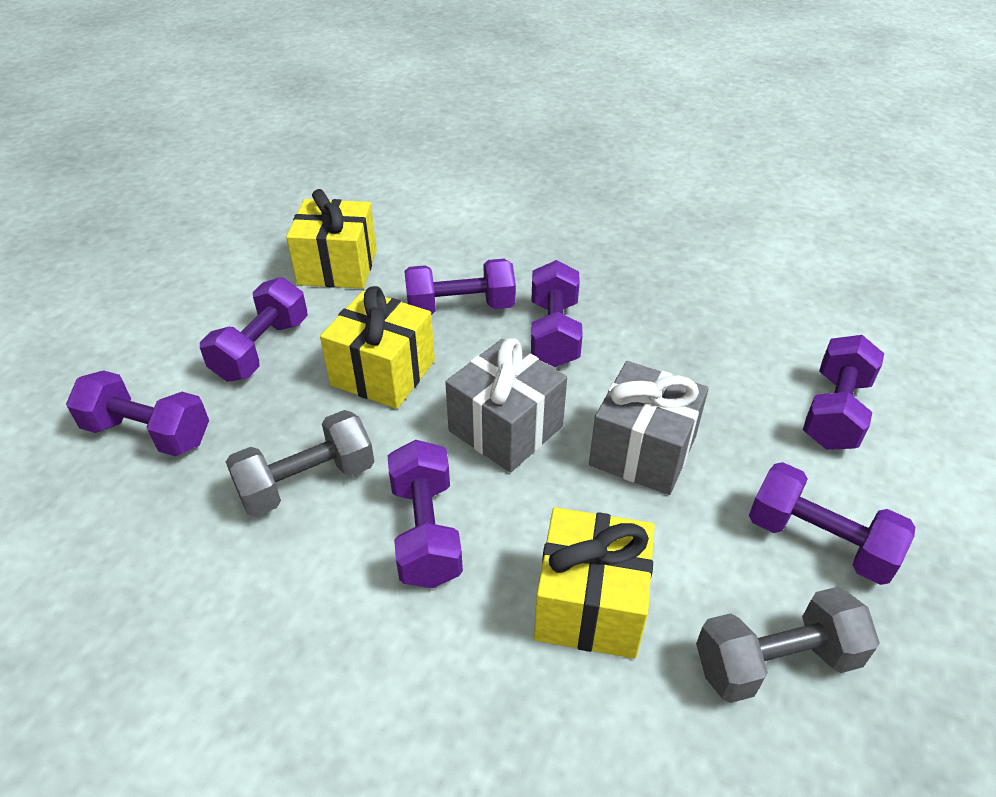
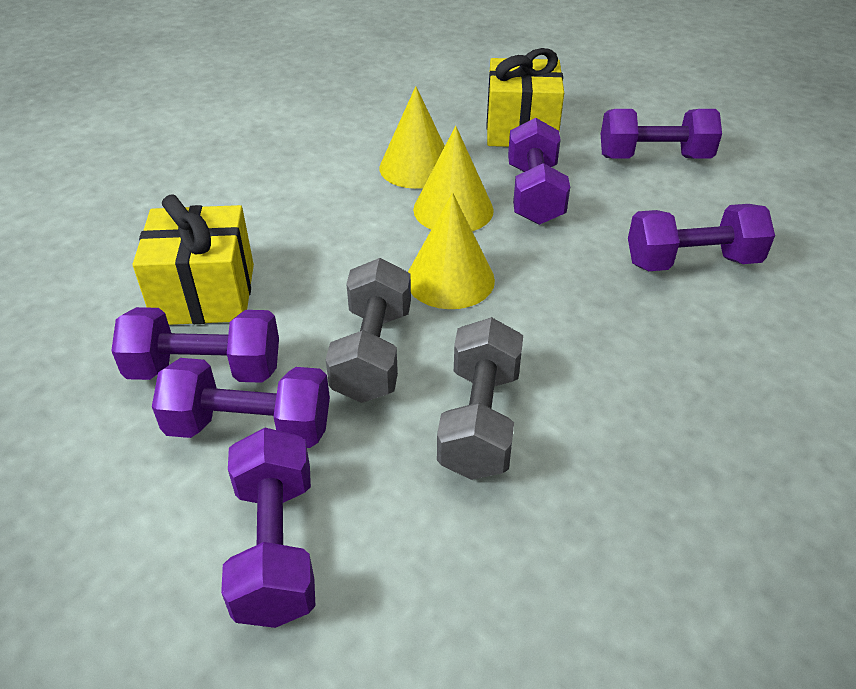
grey gift: [445,339,567,472] [589,361,709,495] = 2 -> none = 0
purple dumbbell: [66,370,209,456] [200,277,308,382] [388,440,463,588] [404,259,516,315] [531,260,583,367] [749,462,915,585] [803,335,884,450] = 7 -> [111,307,279,383] [152,358,330,448] [221,428,315,628] [508,118,570,225] [601,109,722,159] [628,204,775,271] = 6
yellow cone: none = 0 -> [379,86,445,189] [408,192,495,309] [413,126,494,231] = 3
yellow gift: [286,189,377,289] [320,286,435,409] [534,507,655,659] = 3 -> [133,194,254,325] [486,48,564,147] = 2

